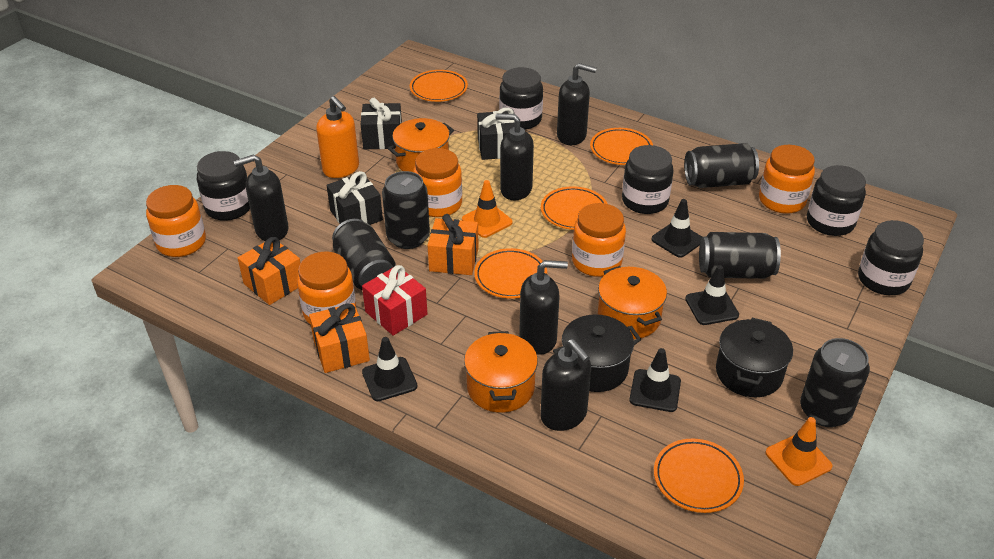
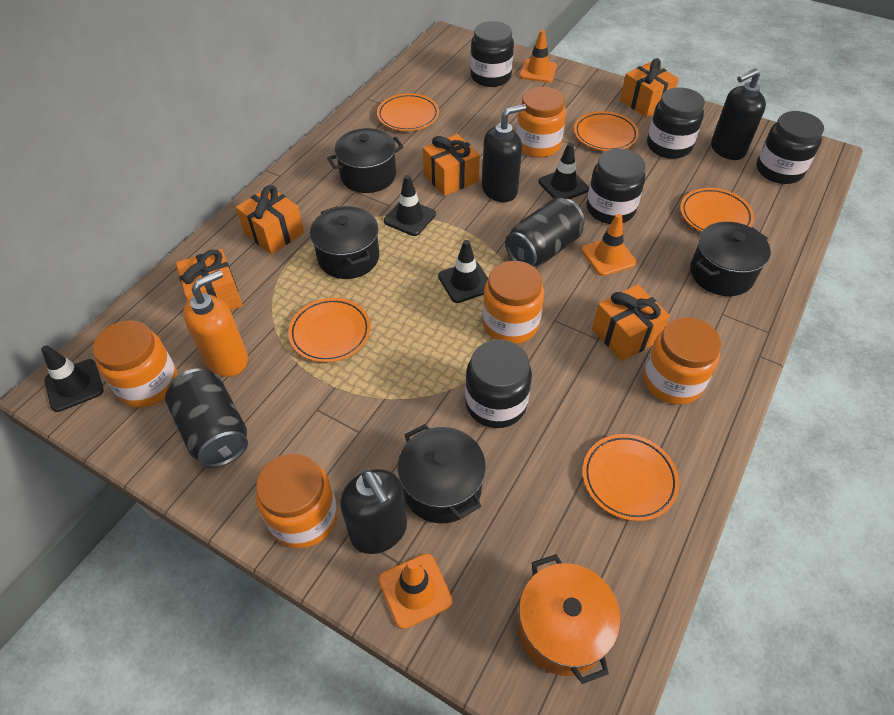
black can: [332,219,396,290] [382,171,430,249] [684,143,759,188] [699,232,781,279] [800,338,870,427] = 5 -> [165,369,248,468] [505,197,585,267] = 2
black gift: [327,171,383,225] [360,98,402,149] [477,108,515,160] = 3 -> none = 0
black pot: [553,314,641,392] [716,318,793,397] = 2 -> [310,206,380,279] [327,128,404,193] [397,424,486,524] [690,222,771,296] = 4
black soap dispenser: [234,154,289,241] [496,114,534,200] [519,260,568,355] [540,339,591,431] [557,63,597,145] = 5 -> [340,469,407,554] [482,104,526,202] [711,68,766,160] = 3
orange gift: [238,237,300,305] [309,303,370,373] [427,214,479,275] = 3 -> [176,249,243,310] [236,185,304,254] [423,134,480,196] [592,284,670,361] [620,58,679,118] = 5
orange pot: [388,118,454,172] [464,331,538,413] [598,266,667,339] = 3 -> [518,554,621,684] = 1
orange traffic cone: [462,180,513,238] [765,417,832,486] = 2 -> [379,553,453,629] [519,30,557,82] [581,214,637,276] = 3
red gift: [362,265,428,336] = 1 -> none = 0

